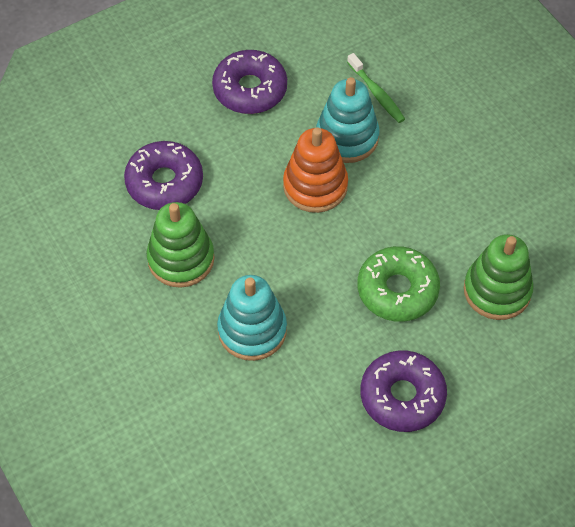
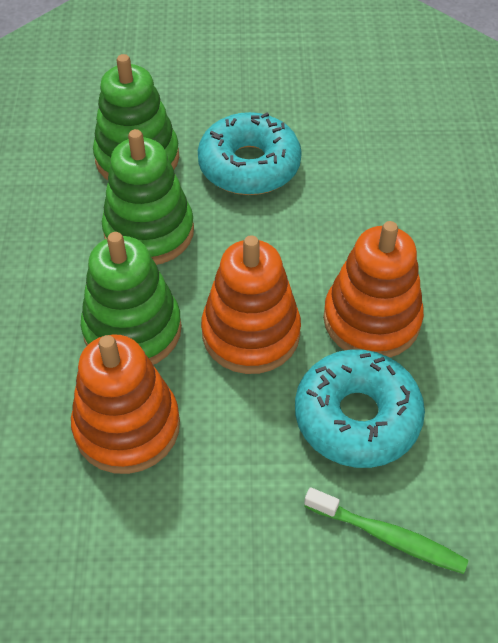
green donut: [358,246,440,322] = 1 -> none = 0
green stacking toy: [147,202,215,288] [464,234,534,320] = 2 -> [81,232,182,365] [93,54,179,180] [102,129,194,265] = 3
orange stacking toy: [283,127,348,213] = 1 -> [71,334,180,474] [201,235,301,374] [323,221,424,357] = 3
purple donut: [124,141,203,210] [212,50,287,114] [361,350,447,432] = 3 -> none = 0
turquoise donut: none = 0 -> [198,112,302,195] [295,349,425,468] = 2
turquoise stacking toy: [217,275,287,361] [316,77,380,163] = 2 -> none = 0

